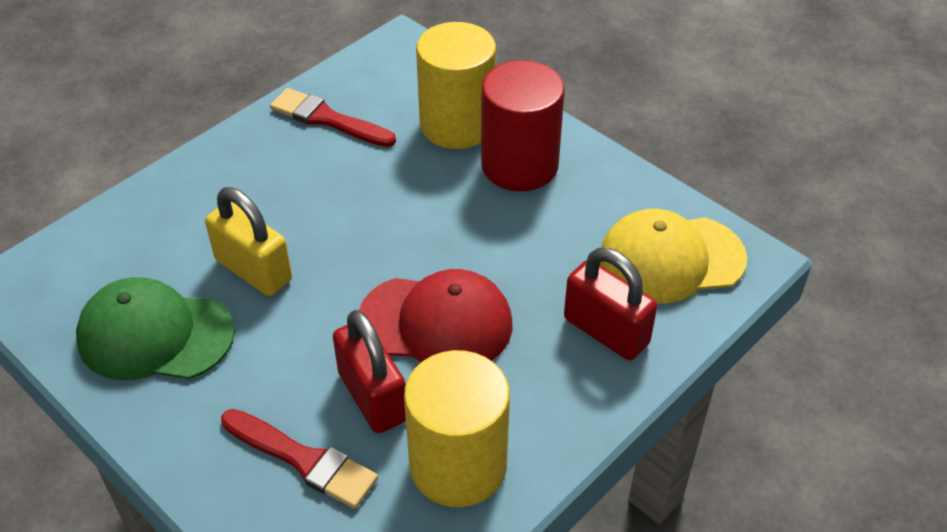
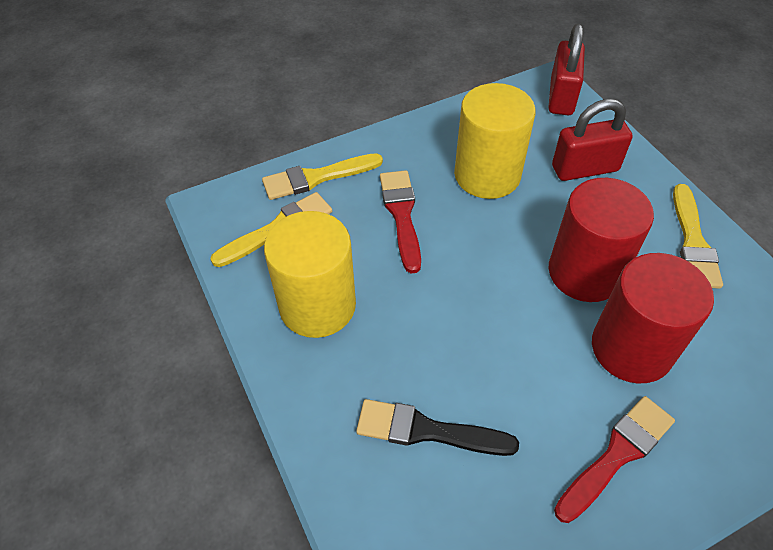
black brush: none = 0 -> [356,399,519,456] = 1
green cap: [76,277,235,380] = 1 -> none = 0
red cap: [359,269,513,362] = 1 -> none = 0
red cylinder: [481,60,565,191] = 1 -> [548,178,654,302] [592,253,714,384] = 2
yellow brush: none = 0 -> [210,192,332,267] [262,153,383,200] [673,184,723,289] = 3
yellow cap: [600,209,747,304] = 1 -> none = 0
yellow padlock: [205,187,292,296] = 1 -> none = 0

